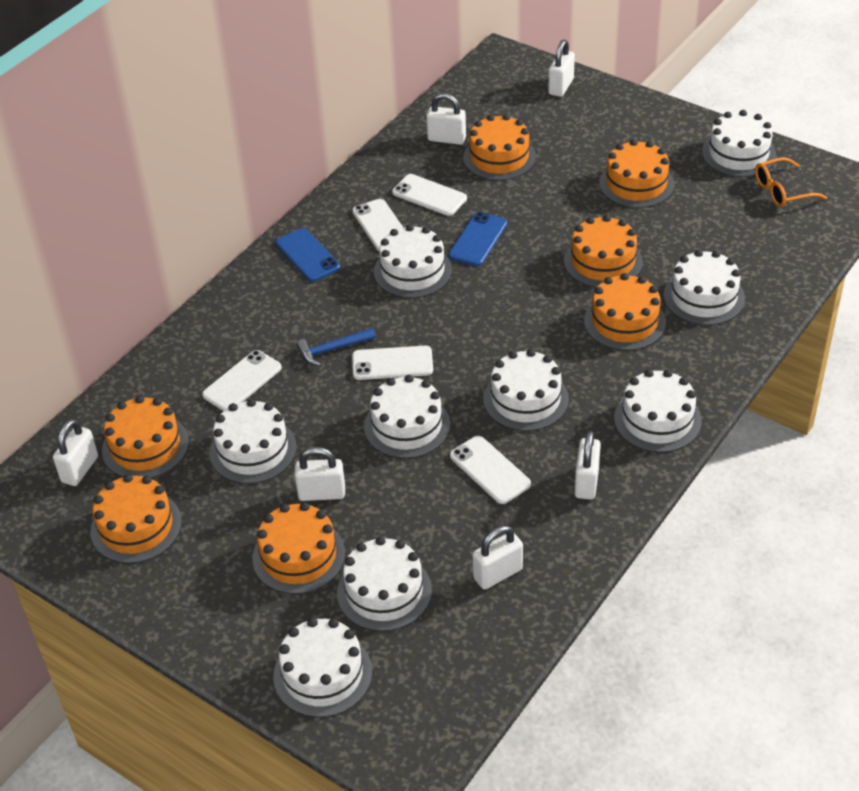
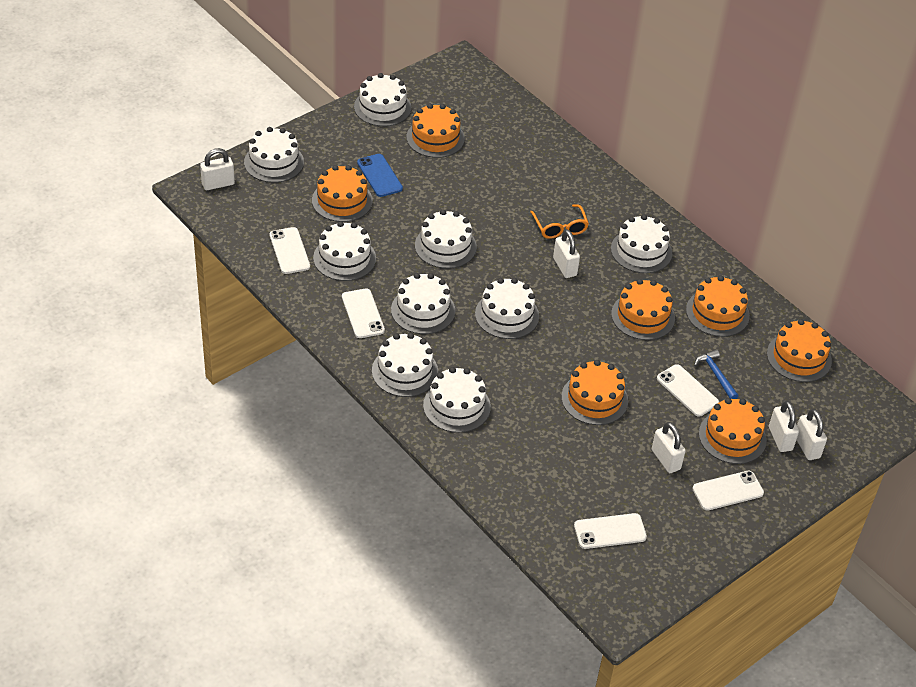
blue phone: [276,228,340,282] [449,212,507,266] = 2 -> [357,154,403,197] = 1
white padlock: [53,419,98,486] [295,447,345,501] [426,93,466,145] [473,525,523,590] [548,39,575,97] [575,431,601,500] = 6 -> [200,148,235,190] [553,229,580,278] [652,422,685,473] [769,401,799,452] [797,409,827,460] = 5

